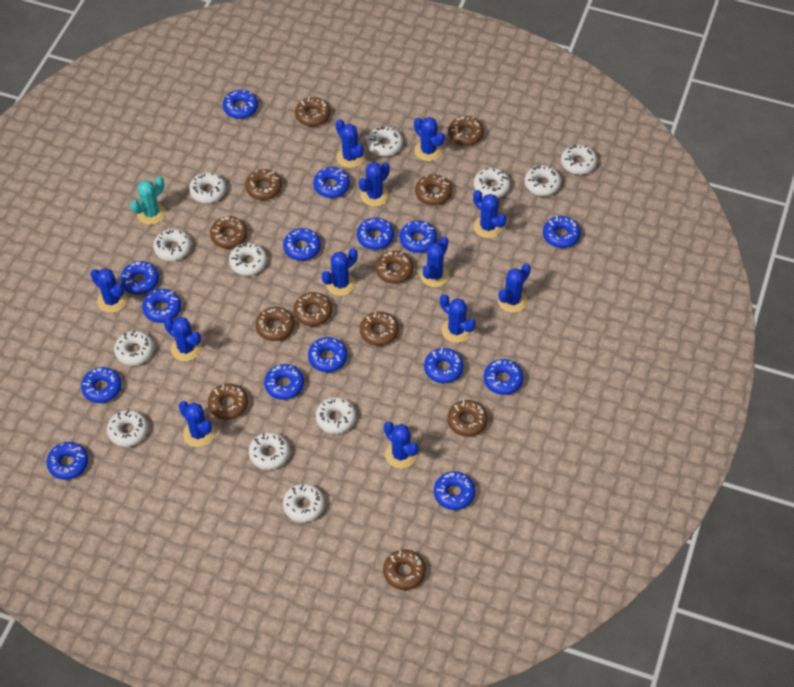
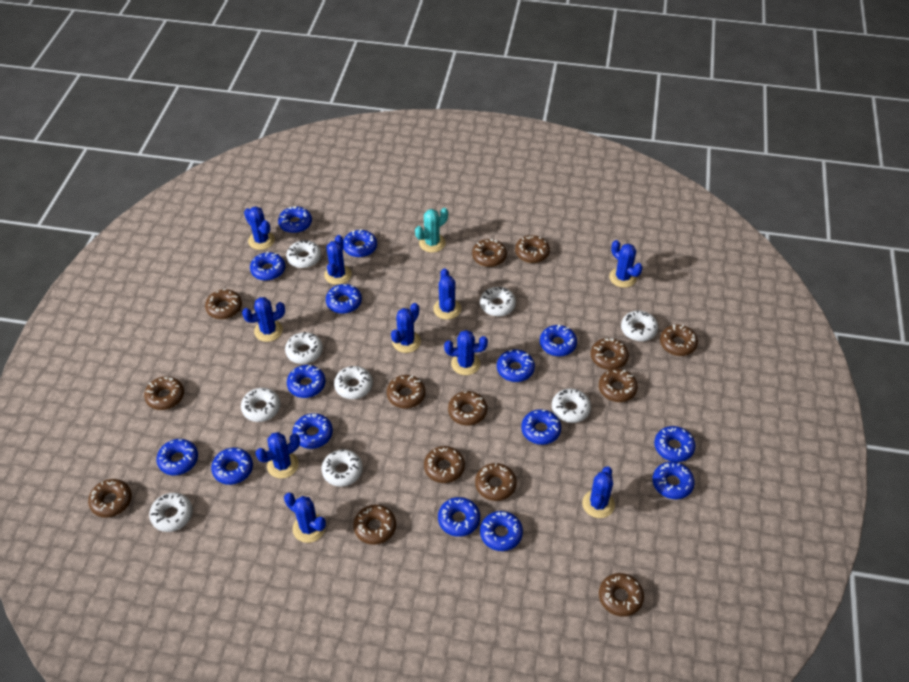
blue cactus: [91,268,127,313] [164,317,201,361] [179,401,215,447] [322,248,358,296] [336,119,364,168] [359,162,390,206] [384,422,418,469] [414,117,444,161] [420,236,450,287] [440,294,476,343] [473,190,506,238] [498,264,531,313] = 12 -> [242,297,285,342] [244,207,275,250] [256,432,300,478] [284,493,326,543] [324,235,352,285] [391,303,421,353] [433,269,461,320] [444,330,488,375] [582,466,615,518] [609,240,643,288] = 10
brown donut: [208,383,248,420] [210,216,248,249] [245,169,282,200] [255,307,294,341] [294,292,332,326] [295,97,331,127] [360,311,399,346] [376,251,414,284] [383,549,426,590] [415,174,452,206] [447,400,488,437] [448,116,484,146] = 12 -> [88,479,132,518] [144,376,184,410] [205,289,242,319] [353,505,396,545] [387,375,425,408] [424,446,465,483] [448,391,487,425] [472,239,507,267] [475,463,517,501] [515,235,550,263] [591,338,629,370] [599,369,638,402] [599,573,644,617] [660,324,698,356] = 14
white donut: [107,410,148,447] [114,330,154,366] [153,229,191,261] [189,172,226,203] [229,243,267,276] [249,432,290,470] [283,483,325,522] [316,397,356,434] [367,126,403,156] [474,168,510,198] [525,165,561,196] [561,144,597,175] = 12 -> [149,493,193,532] [241,388,280,422] [285,332,323,364] [286,240,321,268] [321,449,363,487] [334,366,373,399] [480,287,516,317] [552,388,591,423] [621,310,658,341] = 9

